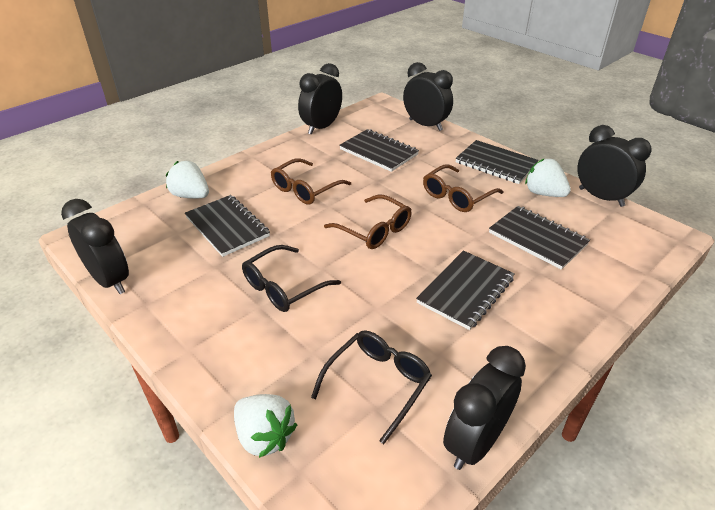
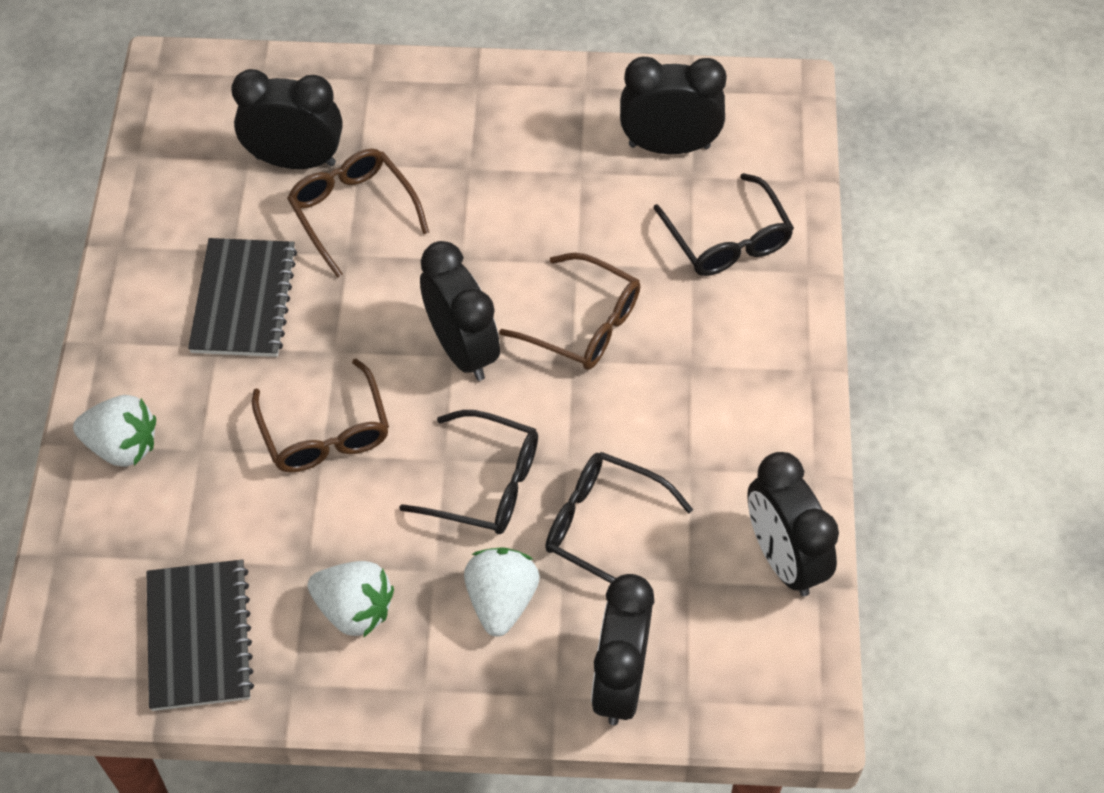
black glasses: [242,245,341,312] [311,330,432,444] = 2 -> [399,410,538,534] [545,452,693,583] [653,173,794,276] = 3
black notebook: [185,195,270,257] [339,129,419,172] [416,250,515,330] [455,140,539,184] [489,206,590,270] = 5 -> [147,559,254,711] [188,238,297,357] = 2

